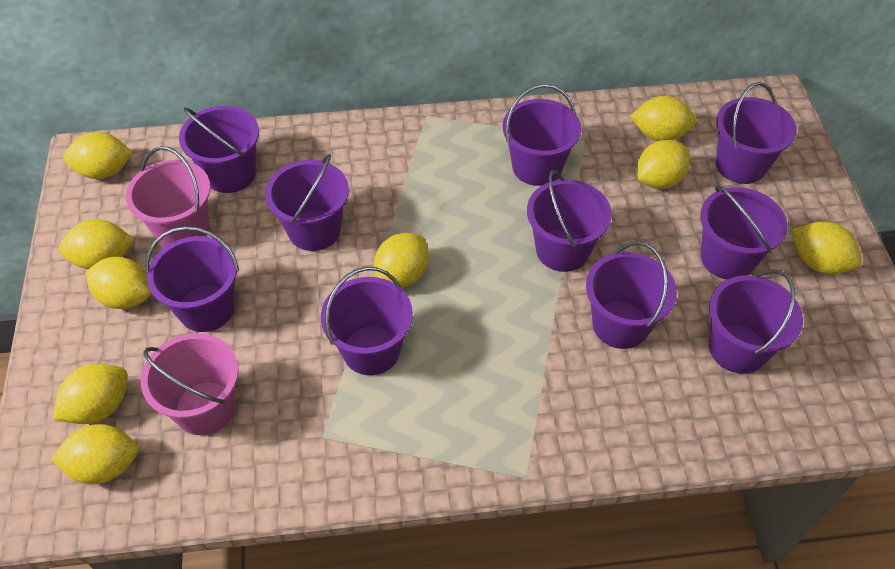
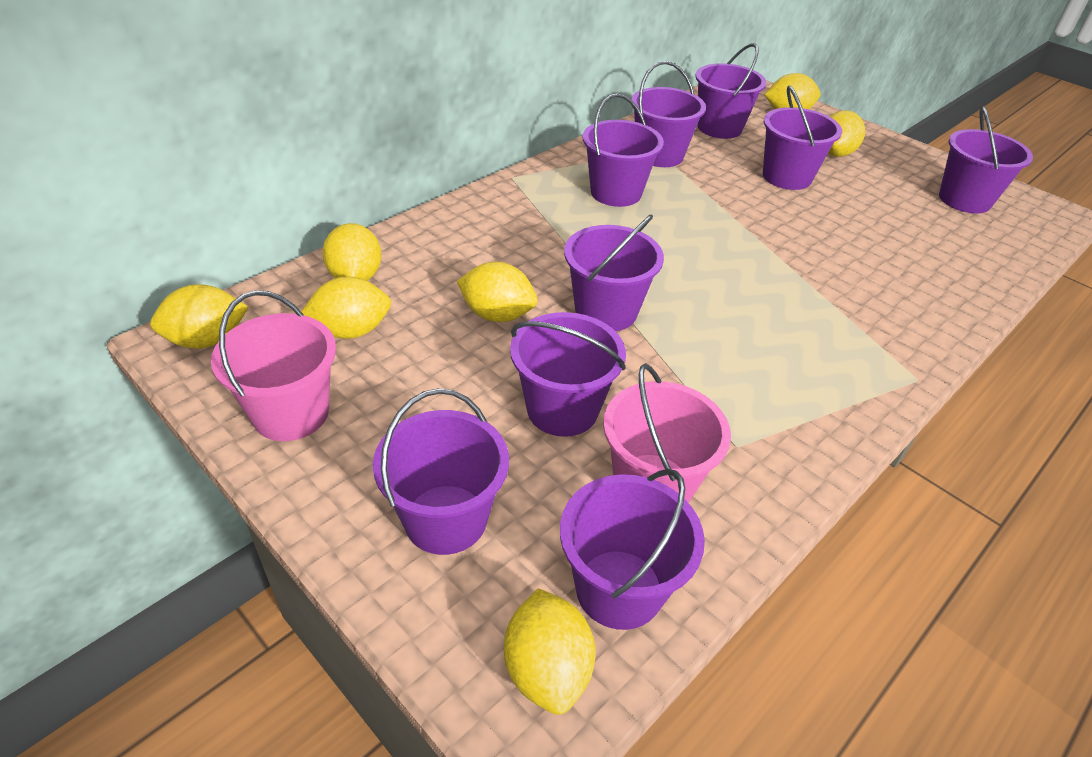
purple bucket: [146,226,239,332] [179,106,259,193] [265,154,349,251] [321,267,413,375] [503,84,581,186] [527,170,612,272] [586,241,677,349] [700,184,788,280] [709,269,803,374] [716,82,797,184] = 10 -> [373,388,509,555] [510,312,626,437] [560,469,705,630] [564,214,664,331] [583,93,664,207] [631,61,706,167] [696,43,766,139] [763,85,842,190] [939,106,1033,213] = 9
yellow lemon: [51,424,139,484] [53,364,128,424] [59,219,134,269] [63,132,133,179] [85,257,152,309] [374,233,428,288] [630,96,696,141] [637,140,690,189] [792,221,862,274] = 9 -> [150,284,249,348] [301,276,391,339] [322,223,382,281] [457,262,538,322] [504,588,596,715] [765,73,821,109] [828,110,865,157] = 7

